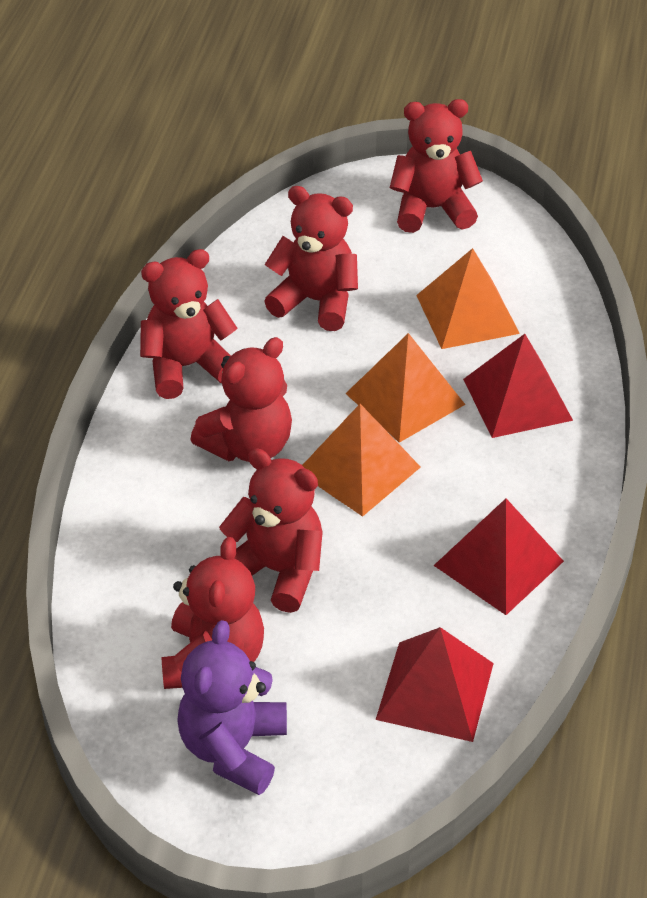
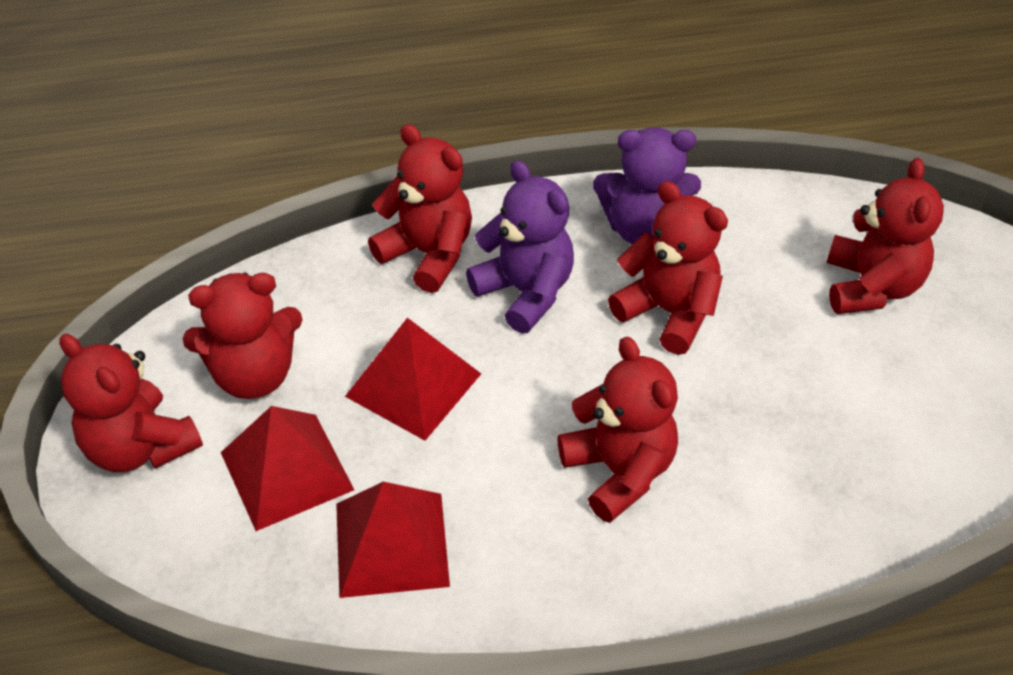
orange pyramid: [302,404,421,517] [345,333,465,443] [416,248,520,349] = 3 -> none = 0
purple teddy bear: [177,620,287,795] = 1 -> [466,160,574,334] [593,127,701,244] = 2

